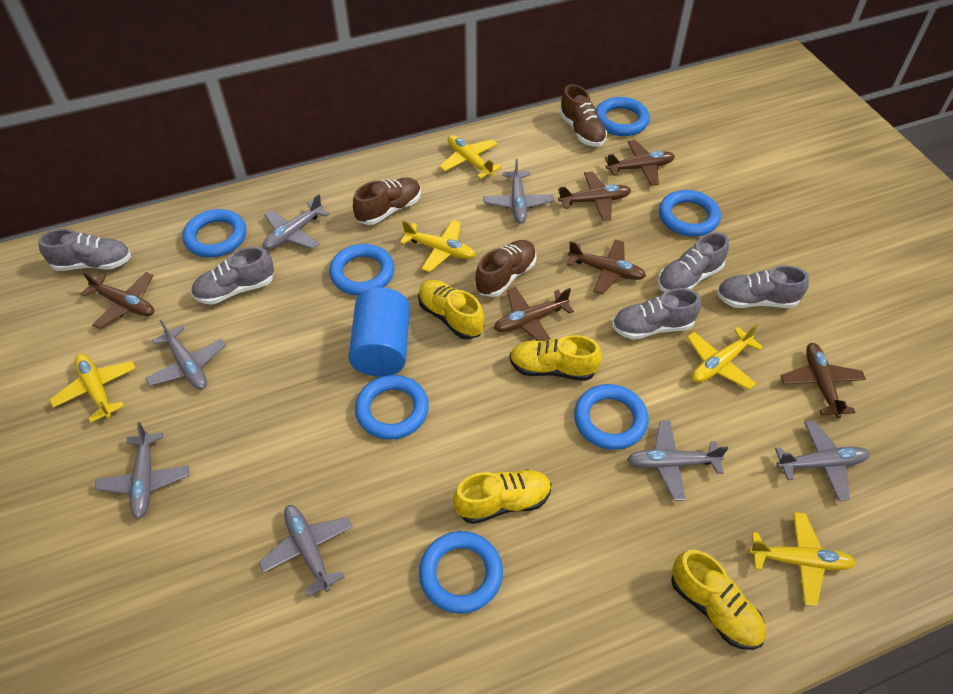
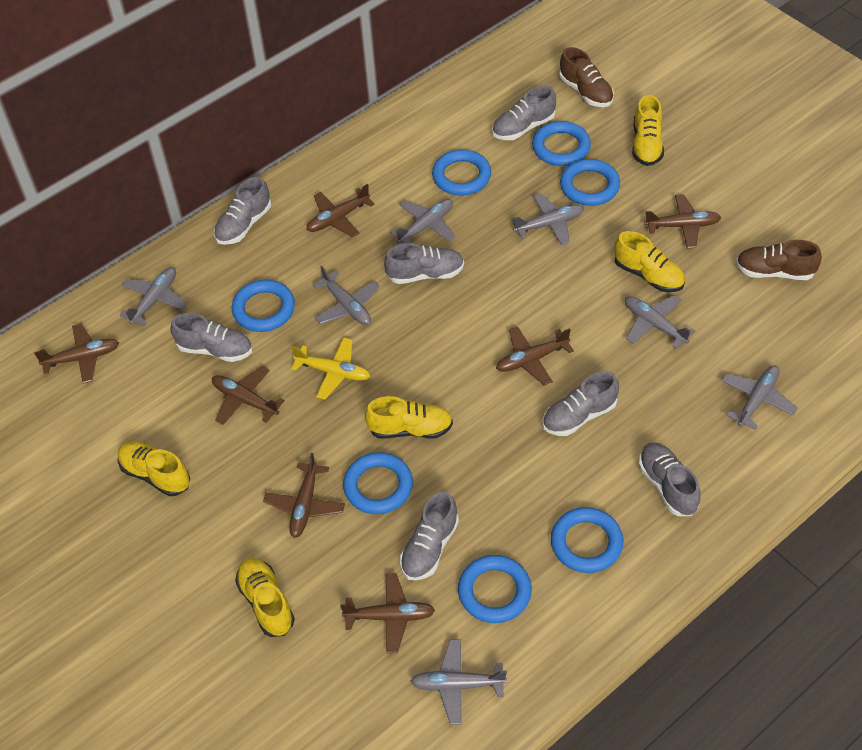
blue cylinder: [348,287,410,377] = 1 -> none = 0
brown plane: [81,271,154,329] [494,287,574,341] [558,171,631,221] [567,239,646,295] [605,140,675,186] [780,343,866,418] = 6 -> [34,324,119,384] [212,366,285,425] [263,453,345,538] [307,184,375,237] [340,573,435,654] [496,326,574,385] [644,194,722,249] = 7
brown shoe: [353,178,421,225] [475,240,537,297] [559,84,607,147] = 3 -> [559,47,614,107] [736,240,822,280] = 2
grey shoe: [38,229,131,271] [191,246,274,305] [612,288,701,340] [658,232,729,292] [716,265,809,308] = 5 -> [171,313,252,362] [214,177,271,245] [384,243,464,284] [400,492,459,581] [492,86,556,140] [542,371,619,436] [639,442,701,516] = 7
yellow plane: [50,354,136,423] [400,220,476,272] [439,135,502,179] [687,324,763,390] [749,512,856,606] = 5 -> [291,337,371,399] = 1
yellow shoe: [418,280,484,340] [453,469,551,524] [509,335,602,381] [671,550,766,650] = 4 -> [118,441,190,496] [235,558,295,637] [365,396,453,439] [614,231,685,292] [632,95,664,166] = 5

